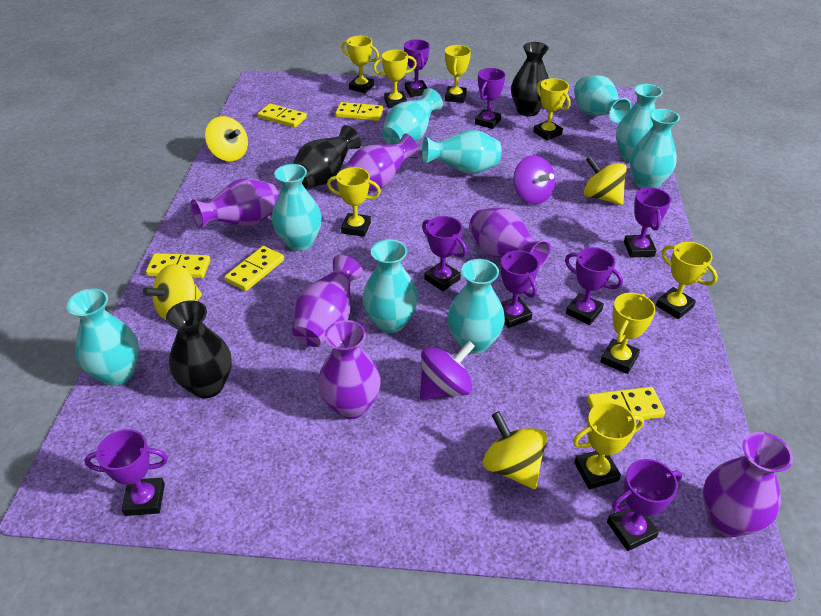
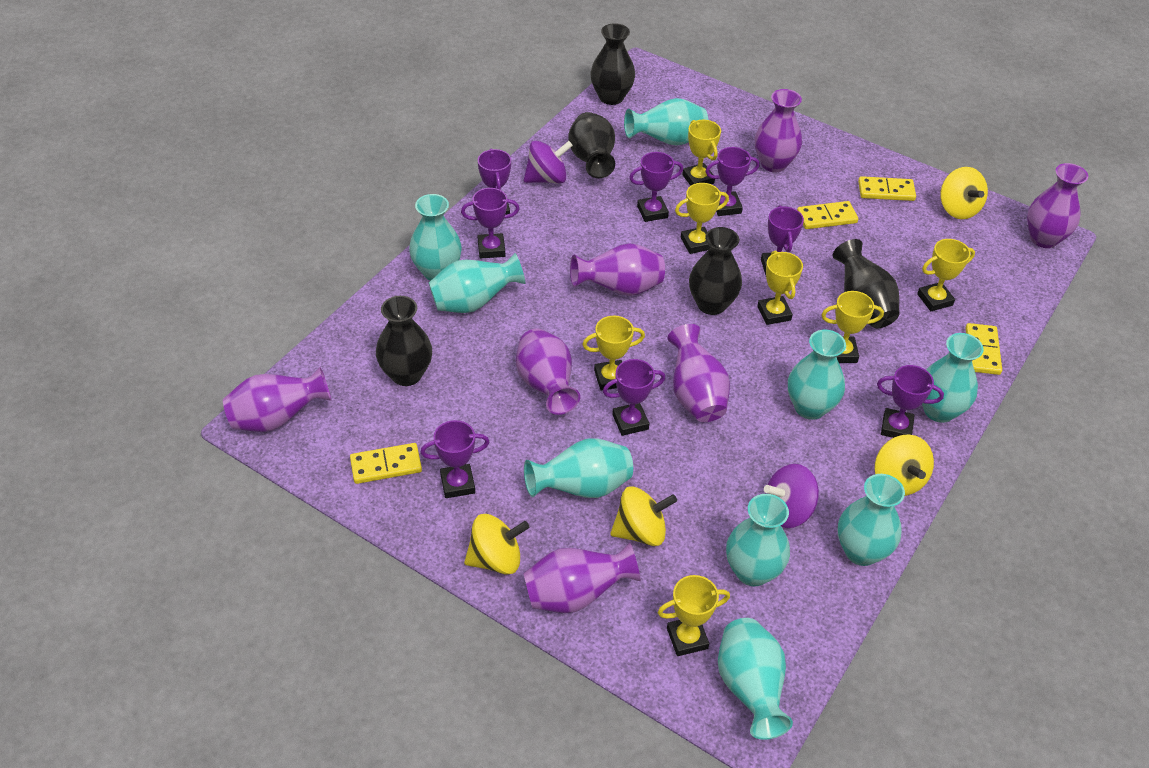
black vase: [166,301,232,398] [293,125,361,188] [511,42,549,116] = 3 -> [376,296,432,386] [569,112,615,178] [590,23,635,105] [689,227,742,315] [833,239,899,329] = 5
purple vase: [191,178,279,229] [292,255,363,347] [318,320,381,419] [344,133,419,192] [469,208,551,268] [703,432,793,537] = 6 -> [223,367,331,432] [516,329,580,415] [523,543,641,613] [570,243,665,296] [668,324,730,422] [755,89,802,172] [1027,163,1088,248] = 7
yellow domino: [146,253,210,278] [225,246,284,291] [258,104,307,128] [335,102,383,121] [587,387,665,421] = 5 -> [350,443,422,484] [797,201,858,229] [858,176,916,201] [965,323,1002,375] = 4
yellow trophy: [327,167,381,237] [341,36,379,93] [373,50,417,108] [445,45,471,103] [533,78,571,141] [573,402,644,489] [600,293,656,374] [656,242,718,319] = 8 -> [582,316,645,391] [658,575,730,656] [675,183,729,254] [682,120,721,186] [757,251,803,325] [821,291,884,363] [917,239,975,311] = 7

